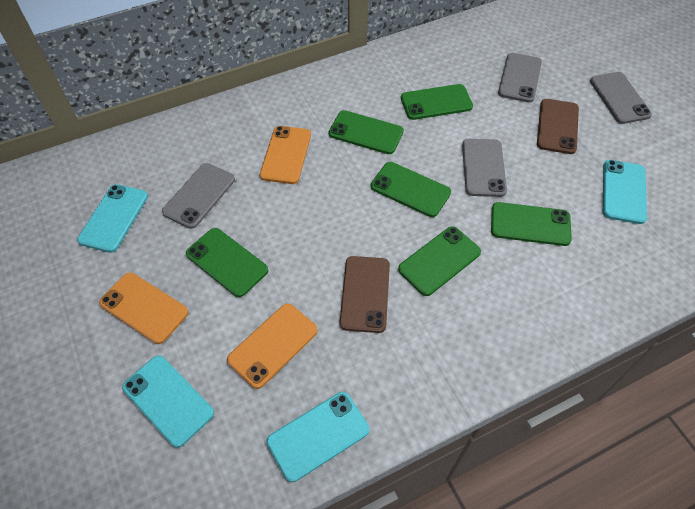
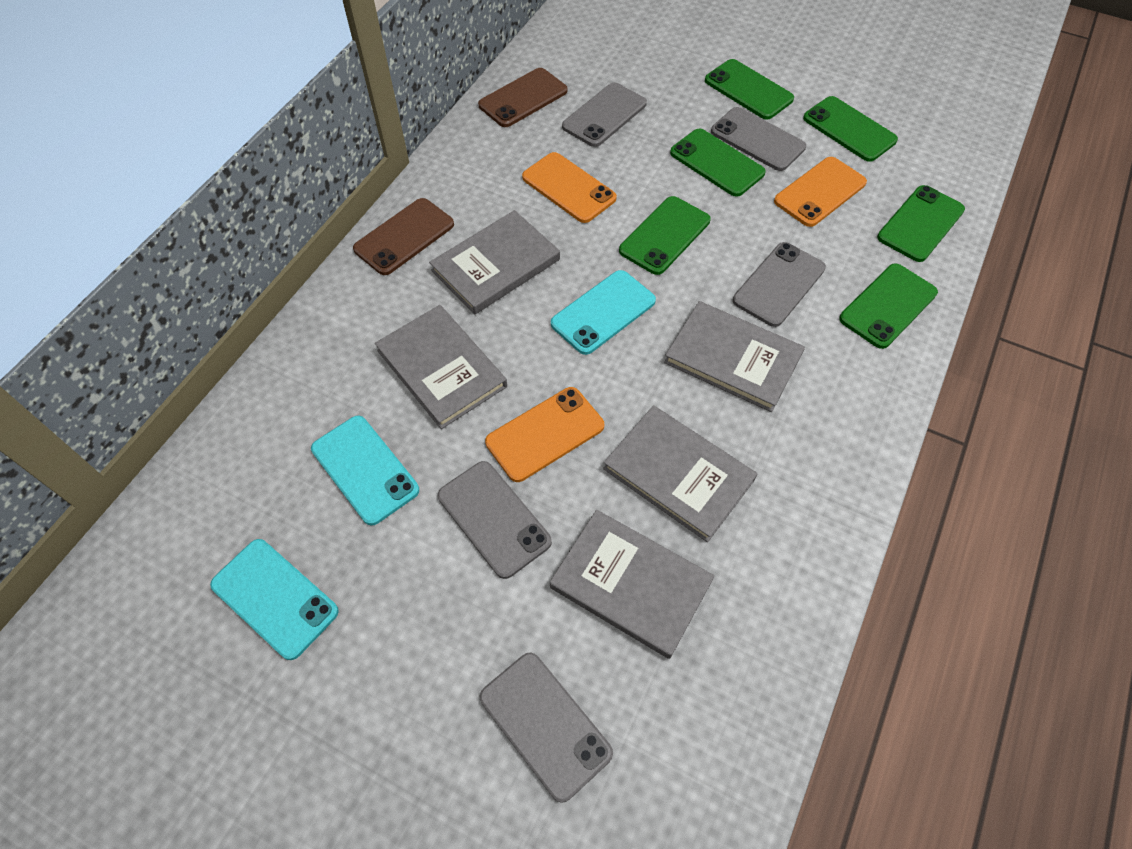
grey book: none = 0 -> [375,305,507,429] [429,210,560,314] [550,510,714,659] [603,405,757,542] [664,301,805,412] = 5
grey phone: [162,163,235,229] [462,139,507,197] [498,53,542,102] [590,72,652,124] = 4 -> [438,461,552,579] [480,653,613,803] [562,83,647,147] [711,107,806,171] [733,242,826,327] = 5
turquoise phone: [77,184,148,253] [122,355,214,448] [266,392,369,482] [603,160,647,224] = 4 -> [210,539,339,660] [311,416,419,525] [551,270,656,355] = 3

